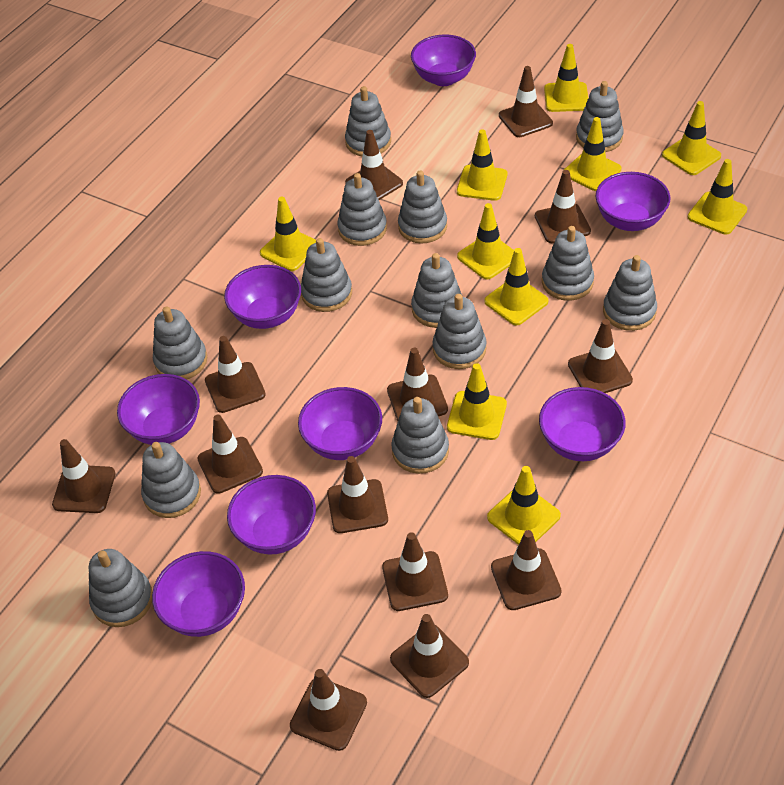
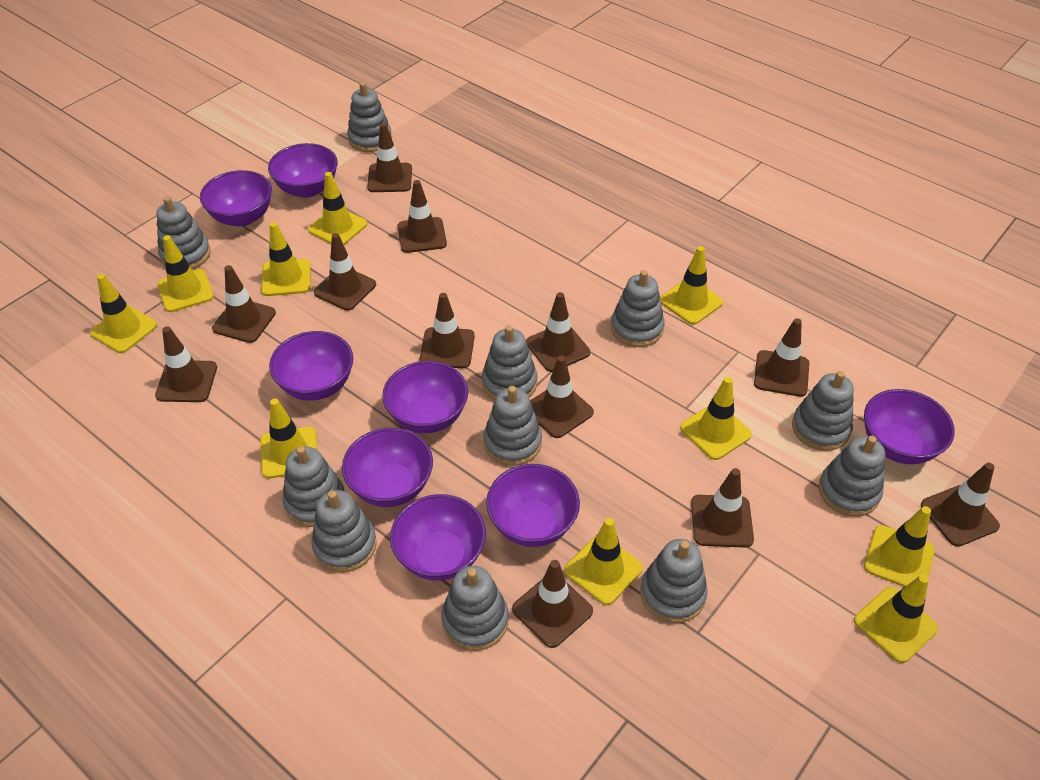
brown traffic cone: [52,439,115,513] [197,415,263,494] [205,336,266,413] [290,669,367,751] [327,456,388,533] [345,130,403,200] [382,532,448,611] [387,348,448,421] [390,614,469,698] [491,530,562,610] [499,66,553,137] [535,170,591,243] [568,319,633,393] = 13 -> [155,326,217,402] [212,265,276,343] [314,233,376,311] [367,123,412,192] [398,180,447,253] [419,293,475,368] [512,560,593,648] [526,292,590,372] [530,356,594,438] [691,468,754,548] [754,318,809,397] [921,463,1000,547] = 12
grey stacking toy: [89,549,153,627] [141,442,201,518] [153,306,207,379] [301,238,352,312] [337,173,387,246] [345,86,391,156] [391,397,449,474] [398,170,447,243] [411,253,462,328] [433,294,487,369] [542,226,594,301] [576,81,624,152] [603,255,657,331] = 13 -> [156,196,211,269] [282,446,344,527] [311,490,377,572] [347,82,392,152] [441,566,509,651] [482,325,538,400] [483,386,542,466] [611,270,665,347] [640,539,708,623] [792,371,854,451] [818,435,885,517] = 11

